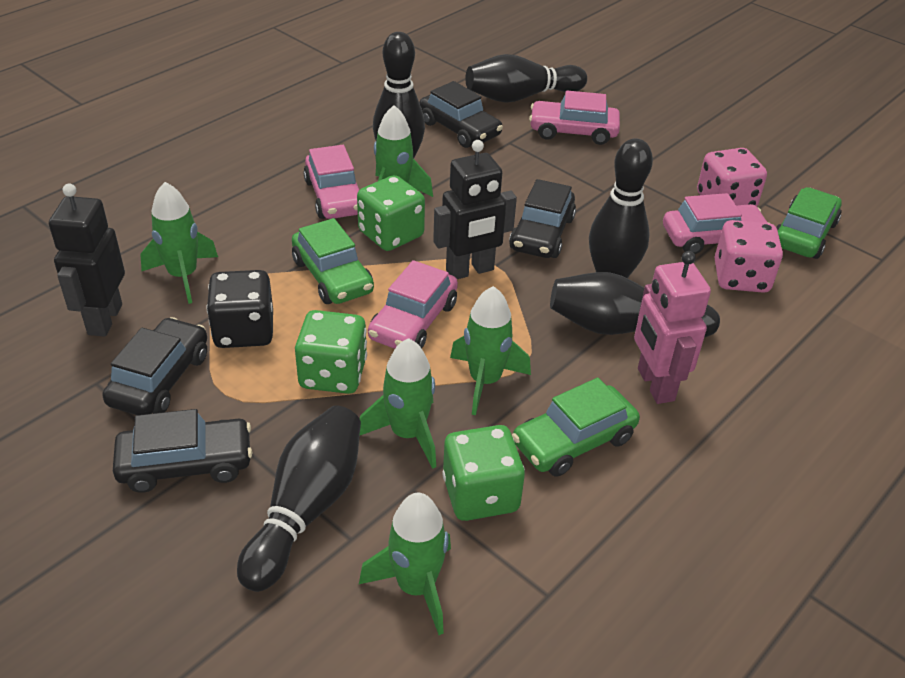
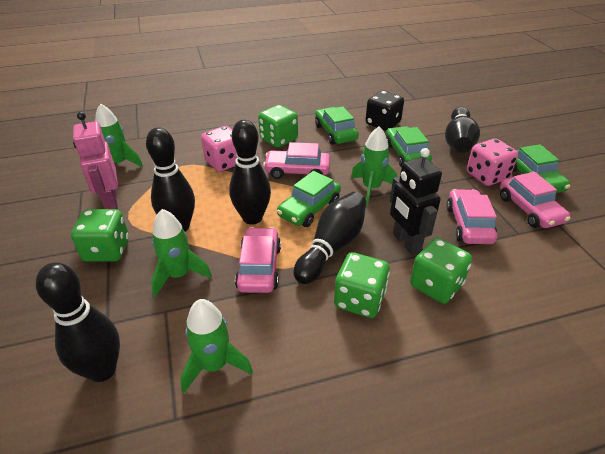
black car: [102,317,207,415] [113,409,253,493] [419,81,503,148] [509,179,576,258] = 4 -> none = 0
black robot: [49,183,125,337] [433,140,517,279] = 2 -> [390,148,442,254] = 1
green car: [292,218,374,304] [512,378,640,476] [776,187,842,259] = 3 -> [277,171,341,227] [315,106,359,145] [386,126,432,167] [513,144,570,193] = 4
green dice: [295,310,367,394] [357,175,425,251] [442,425,525,521] = 3 -> [71,209,129,262] [258,105,298,148] [334,252,390,318] [410,238,472,304] = 4
green rocket: [140,182,218,304] [359,493,451,635] [360,338,436,469] [374,105,433,197] [450,286,531,416] = 5 -> [95,104,143,167] [151,209,212,297] [180,299,253,393] [351,126,397,205] = 4

